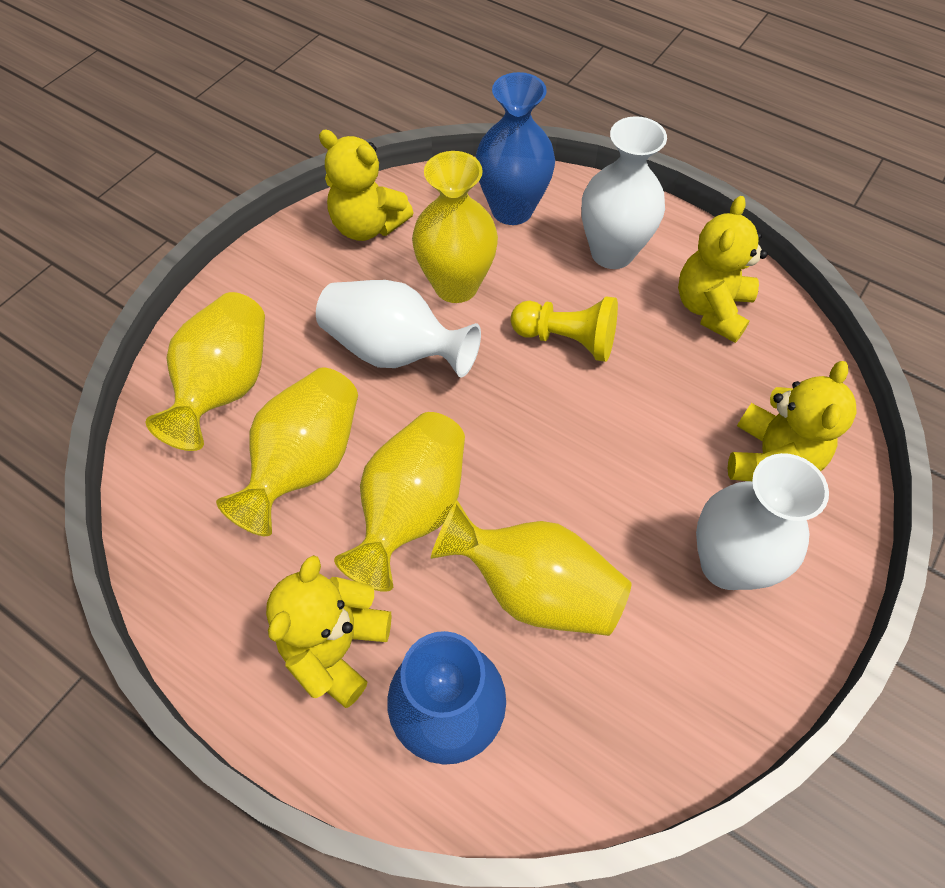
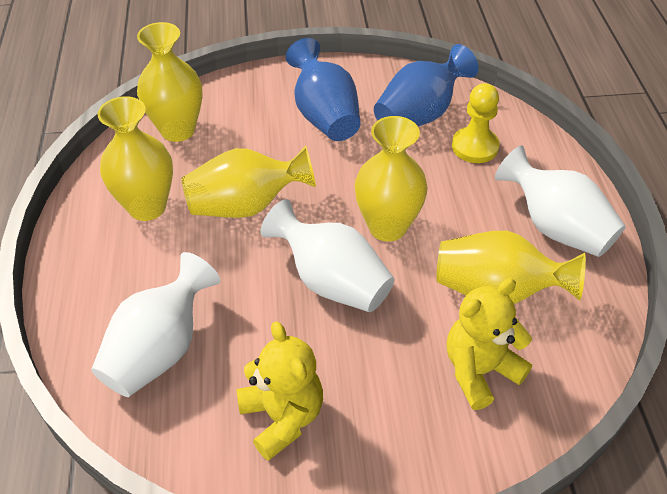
yellow teddy bear: [266,555,392,708] [319,130,414,241] [678,196,767,343] [728,361,857,481] = 4 -> [237,321,323,461] [447,278,532,410] = 2

